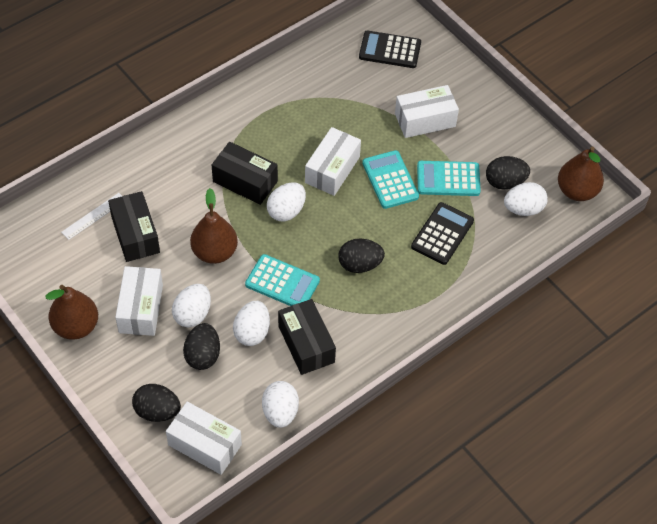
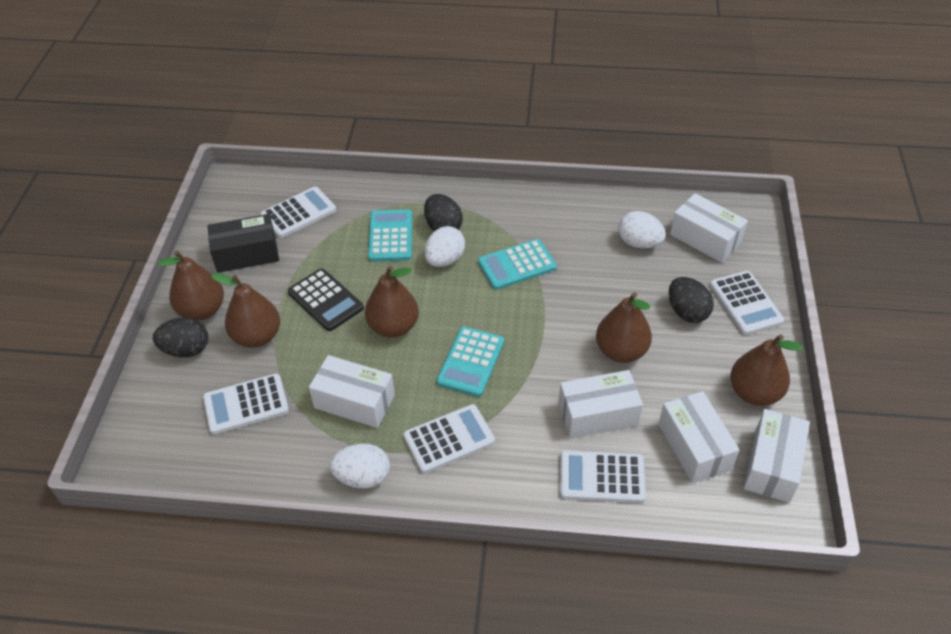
black box: [108,191,160,262] [212,142,278,205] [278,299,336,375] = 3 -> [208,214,279,273] = 1
black calculator: [359,30,421,68] [411,202,474,265] = 2 -> [288,268,364,331] = 1
black egg: [132,384,181,422] [183,323,220,370] [338,238,385,273] [486,156,530,189] = 4 -> [153,318,208,357] [424,194,463,231] [669,277,714,323] = 3
brown pear: [45,285,98,340] [190,188,238,264] [558,147,604,201] = 3 -> [158,251,224,321] [211,273,280,348] [365,266,419,338] [596,292,652,363] [730,334,803,406] = 5
white box: [115,266,163,336] [166,402,242,475] [305,127,361,196] [395,85,459,138] = 4 -> [309,355,395,428] [558,370,643,438] [659,391,739,483] [670,193,748,263] [744,409,810,503] = 5
white calculator: none = 0 -> [203,374,289,434] [261,187,336,238] [403,404,495,473] [560,450,646,503] [710,271,784,335] = 5
white egg: [172,284,211,327] [233,301,270,346] [262,381,299,428] [267,182,306,222] [504,182,548,216] = 5 -> [330,444,390,488] [424,226,465,267] [619,211,666,249] = 3
white ruler: [61,193,122,240] = 1 -> none = 0

